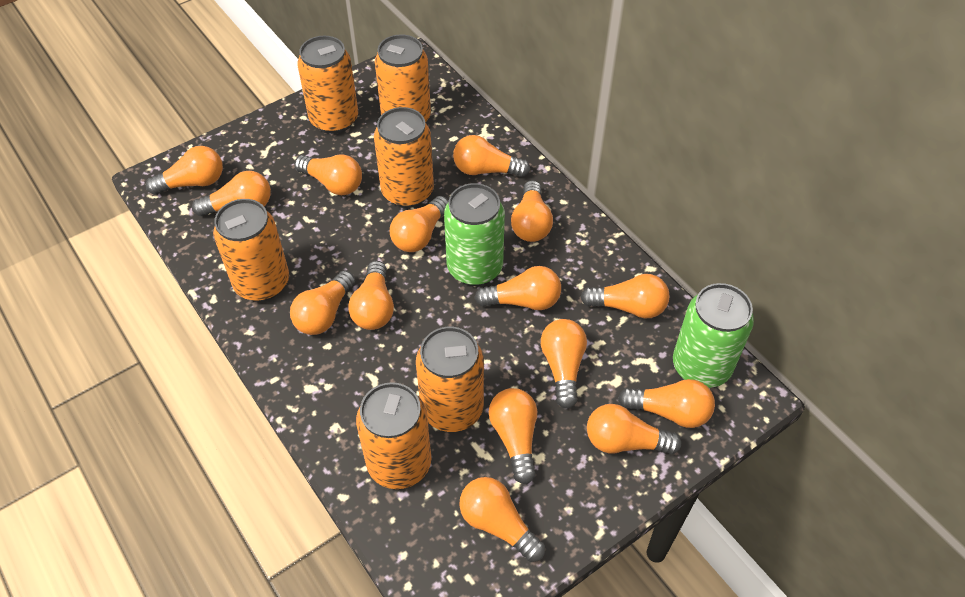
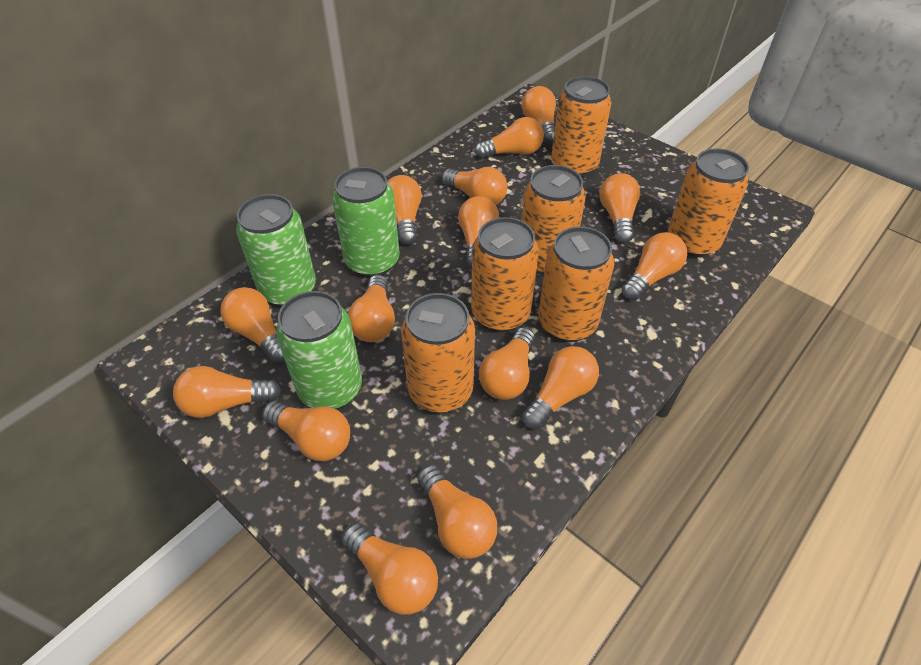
green can: [444,183,505,286] [673,283,754,388] = 2 -> [236,194,316,307] [276,291,362,409] [332,167,400,277] = 3

